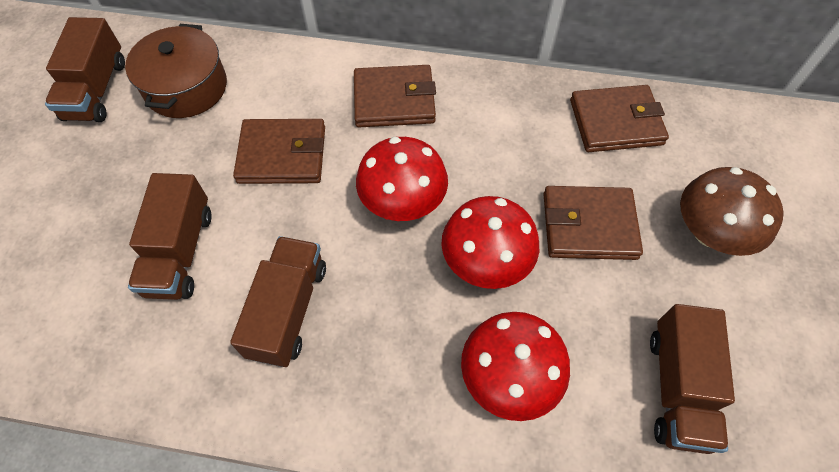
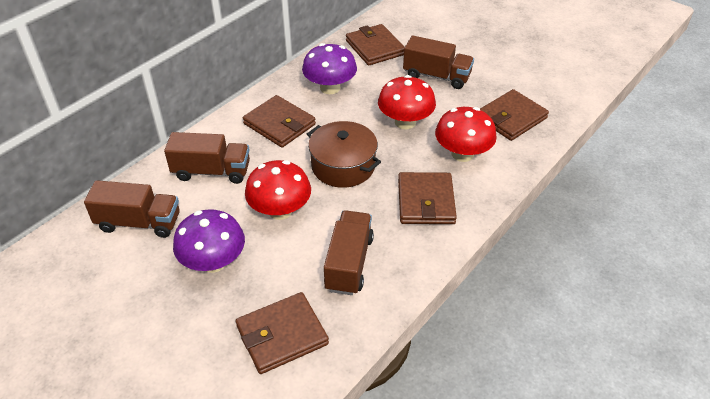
brown mushroom: [680,167,784,256] = 1 -> none = 0
brown wallet: [233,119,325,184] [354,65,436,127] [544,186,643,260] [570,85,669,152] = 4 -> [236,292,329,374] [243,95,316,148] [346,24,405,66] [398,172,457,224] [480,89,549,141] = 5
purple mushroom: none = 0 -> [173,209,245,273] [302,43,357,94] = 2

